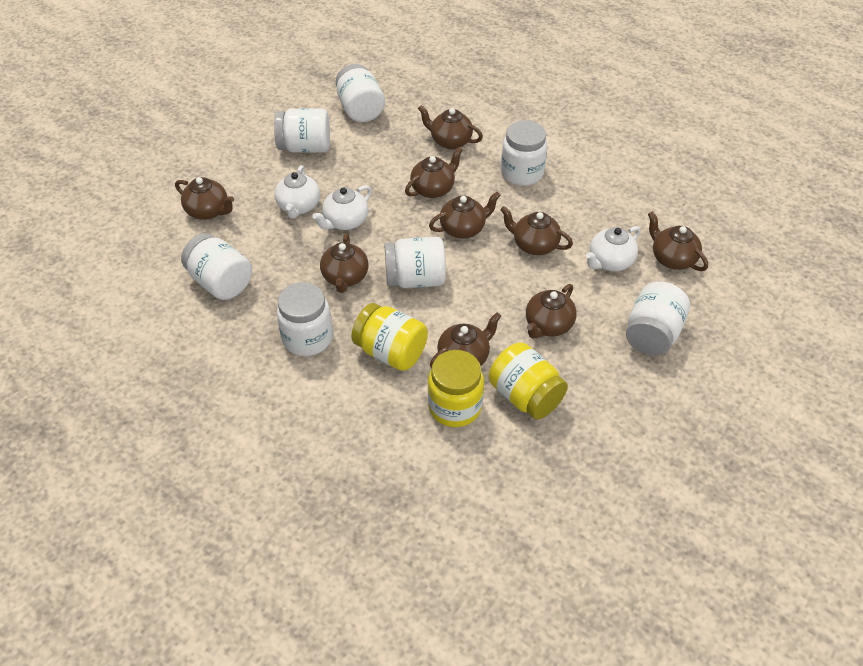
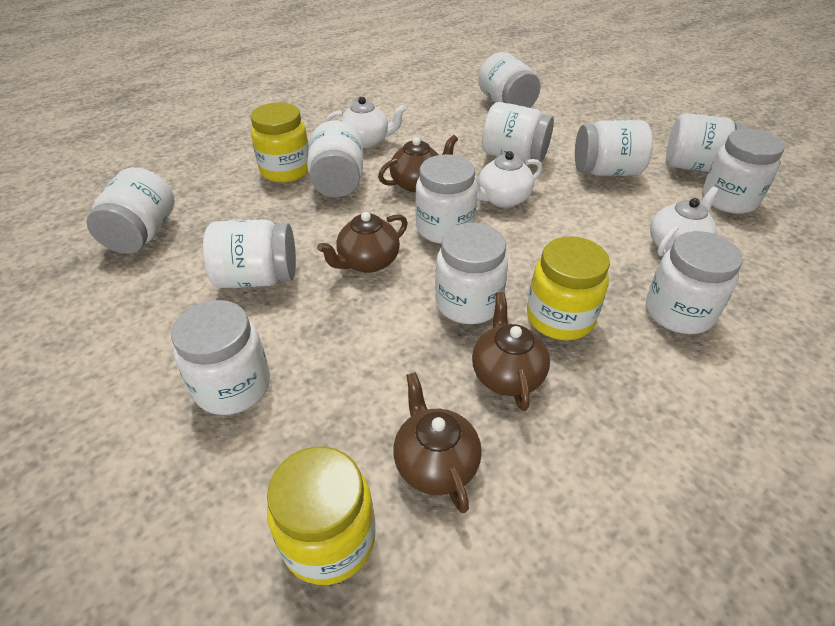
brown teapot: [175,177,234,220] [320,233,369,293] [405,147,463,198] [418,105,483,149] [429,191,501,239] [430,312,501,368] [500,206,573,255] [526,284,577,339] [648,211,708,271] = 9 -> [317,212,408,273] [378,135,458,193] [393,372,482,513] [472,292,550,411] = 4
white jar: [181,233,252,300] [274,108,330,153] [277,282,333,356] [336,64,385,122] [384,237,446,288] [501,120,548,186] [626,282,690,356] = 7 -> [87,167,175,254] [171,300,270,415] [203,219,296,288] [307,121,363,197] [415,155,478,244] [435,223,508,324] [478,52,541,108] [482,102,554,162] [575,120,653,176] [646,231,743,334] [666,113,748,172] [702,129,784,214] = 12

